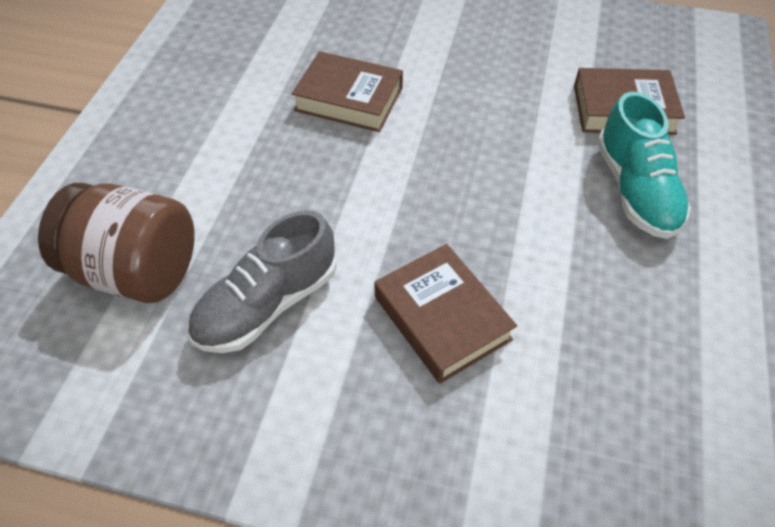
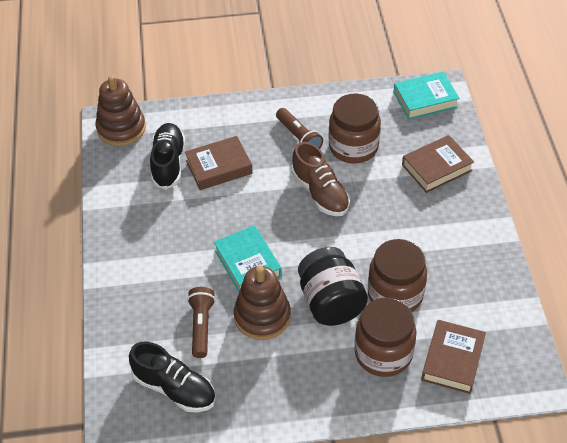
black jar: none = 0 -> [298,247,368,326] = 1
black shoe: none = 0 -> [129,342,216,412] [150,123,185,190] = 2
brown flashlight: none = 0 -> [187,287,216,358] [276,108,323,149] = 2
brown jar: [38,183,195,303] = 1 -> [328,94,381,163] [354,298,417,377] [368,239,427,312] = 3
brown shoe: none = 0 -> [291,142,350,216] = 1
brown stacking toy: none = 0 -> [95,75,146,146] [234,266,291,340] = 2
grey shoe: [187,210,337,353] = 1 -> none = 0
turquoise book: none = 0 -> [214,225,282,292] [394,72,460,120] = 2
turquoise shoe: [597,92,691,239] = 1 -> none = 0

